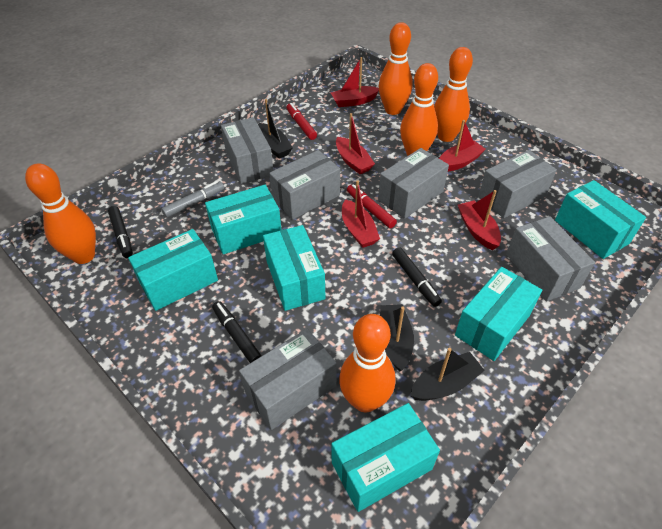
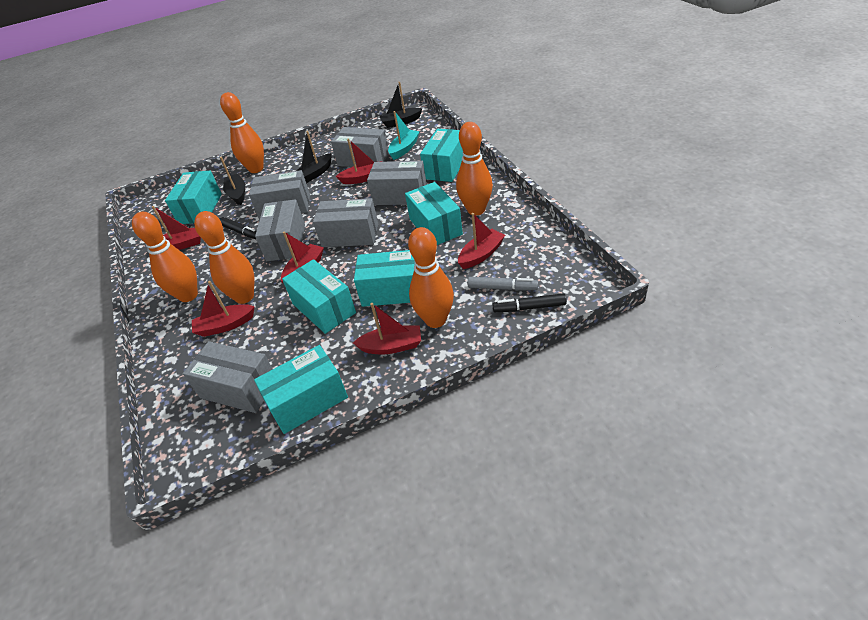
black marker: [108,206,133,258] [212,301,262,363] [392,247,442,307] = 3 -> [219,217,257,239] [492,293,567,312] = 2
red boat: [331,57,379,107] [336,113,375,174] [342,180,380,248] [439,120,486,172] [458,190,501,250] = 5 -> [152,206,201,250] [192,281,255,337] [281,231,324,284] [336,138,382,184] [353,303,421,354] [458,213,505,269] = 6
red marker: [286,103,317,140] [347,184,397,228] = 2 -> none = 0
turquoise boat: none = 0 -> [388,111,420,160] = 1

